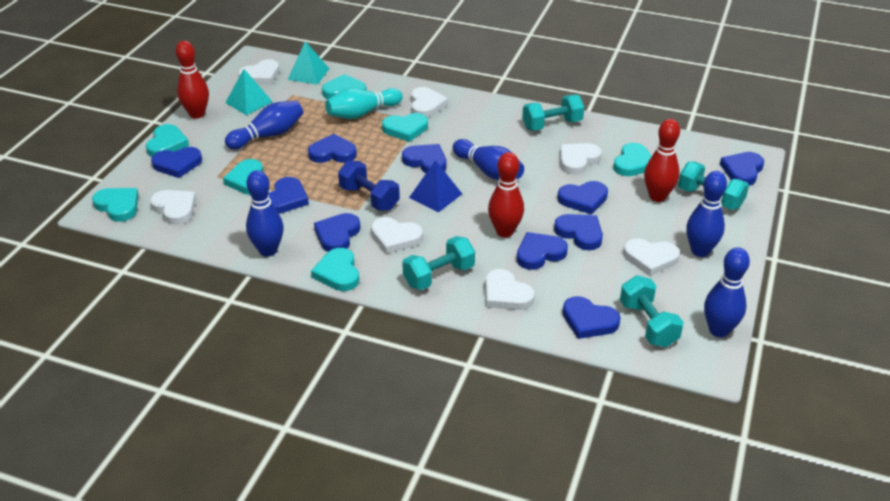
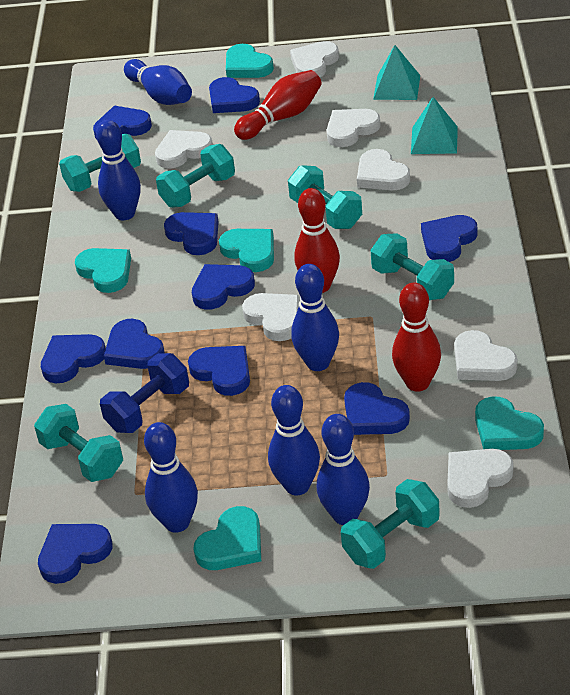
blue bowling pin: [225,101,303,149] [246,170,284,257] [453,139,524,180] [686,171,727,257] [704,247,750,337] = 5 -> [96,120,141,220] [124,59,192,105] [144,422,198,533] [268,385,320,496] [291,264,339,371] [317,414,370,525] = 6
blue pyramid: [409,160,462,212] = 1 -> none = 0
turquoise bowling pin: [325,88,403,119] = 1 -> none = 0
turquoise dumbbell: [402,236,475,290] [522,95,584,131] [620,275,684,347] [678,161,749,210] = 4 -> [34,404,123,482] [59,134,141,192] [156,144,235,208] [288,165,362,229] [341,479,440,569] [371,233,454,300] = 6
turquoise heart: [92,188,139,222] [146,124,189,157] [223,159,263,195] [311,248,359,291] [322,74,367,99] [382,113,428,142] [613,143,652,176] = 7 -> [75,248,131,293] [193,506,261,570] [219,229,274,272] [226,44,274,78] [475,396,544,450] = 5

